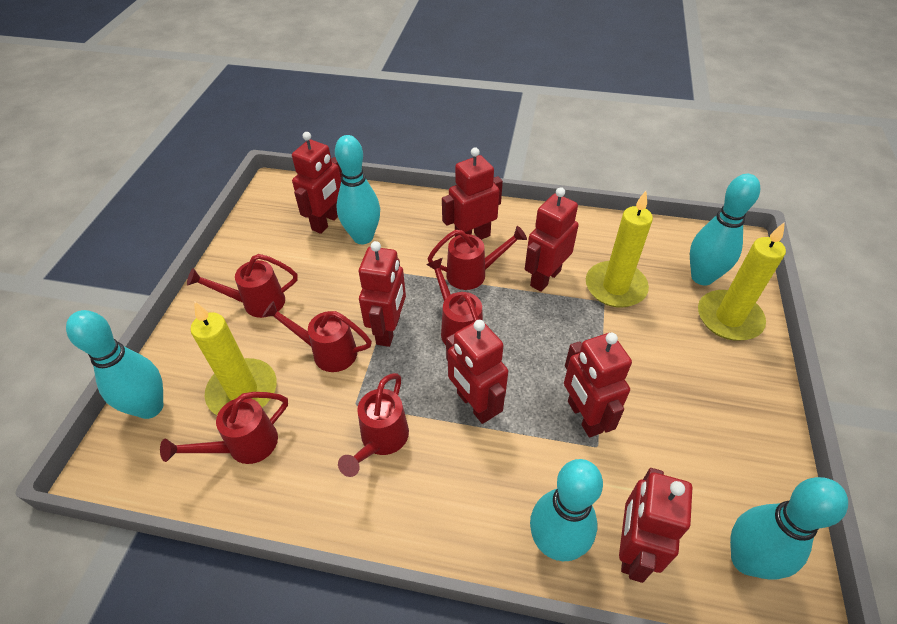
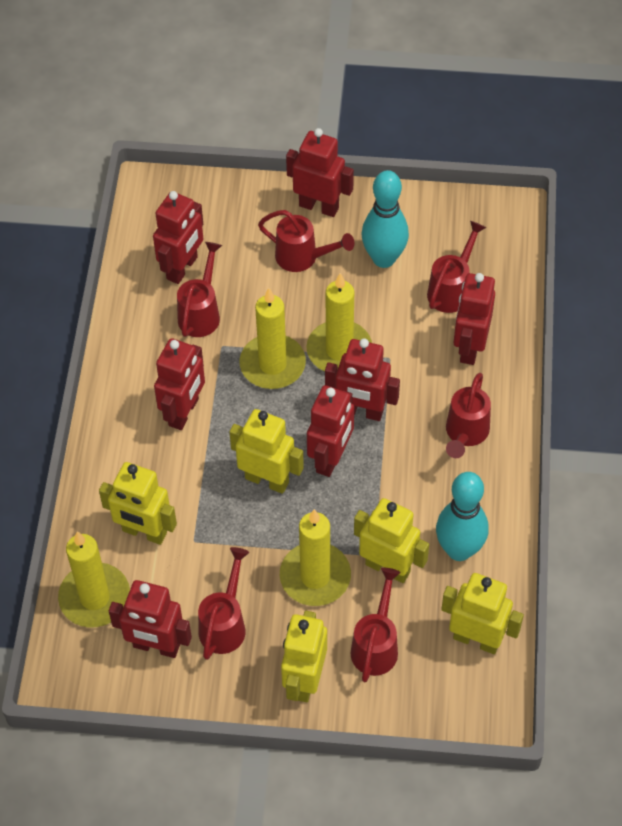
turquoise bowling pin: [66,310,163,419] [335,135,380,244] [530,459,603,561] [690,174,760,285] [730,477,848,580] = 5 -> [362,170,409,268] [436,472,488,561] = 2
yellow candle: [190,302,277,415] [586,191,653,308] [698,222,786,341] = 3 -> [58,531,130,627] [239,288,306,389] [280,509,351,606] [306,273,372,372] = 4
yellow robot: none = 0 -> [99,462,177,545] [229,409,304,494] [281,611,327,702] [354,498,429,583] [441,573,524,654] = 5

